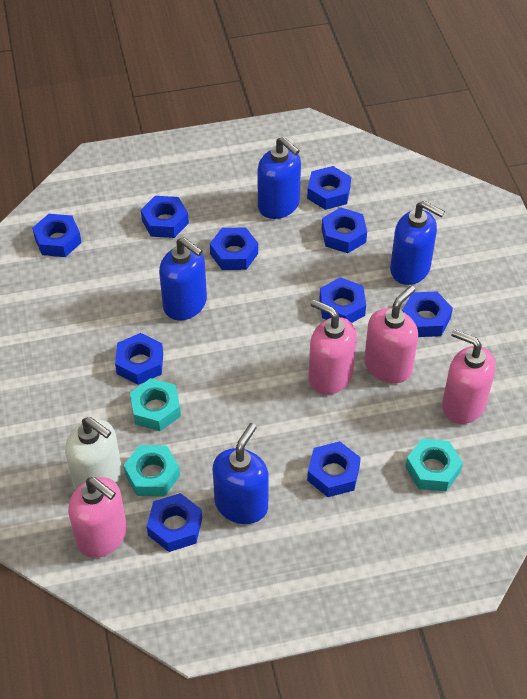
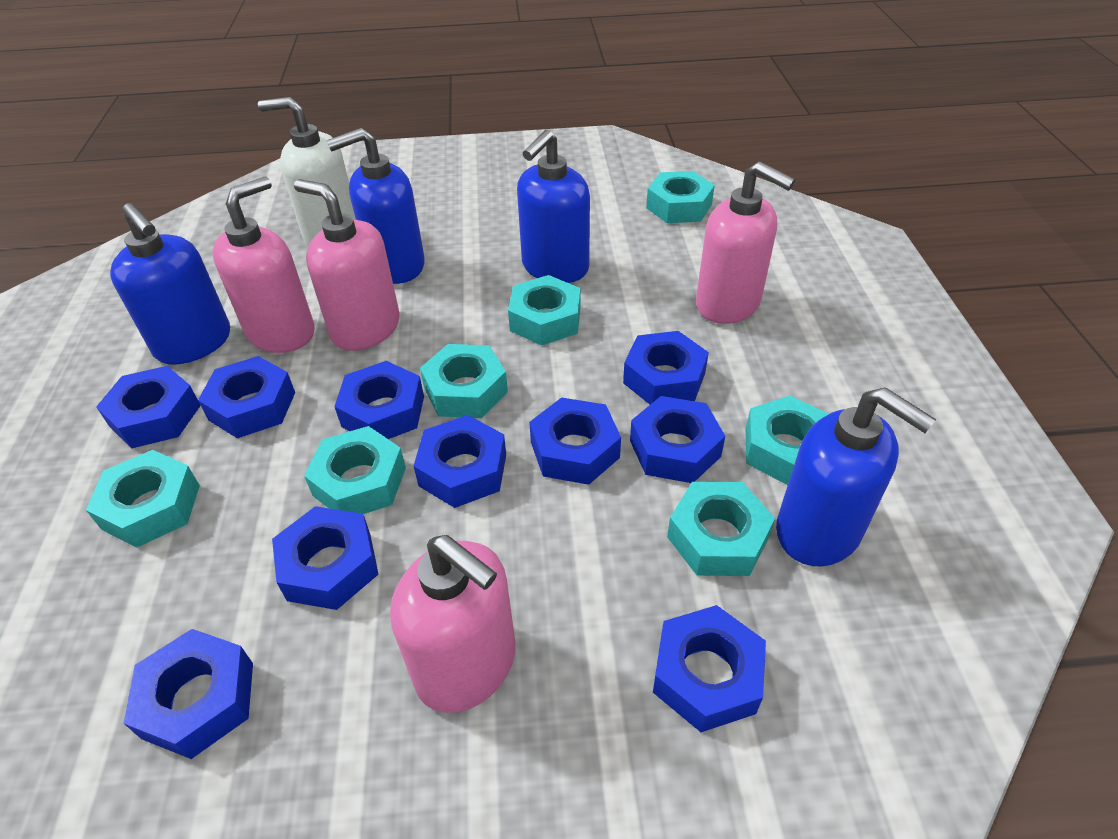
turquoise nut: [123,445,180,497] [130,378,181,431] [406,439,463,491] = 3 -> [86,450,200,547] [304,426,406,514] [420,344,508,418] [508,275,580,346] [646,171,715,223] [667,482,775,576] [745,396,828,485] = 7

